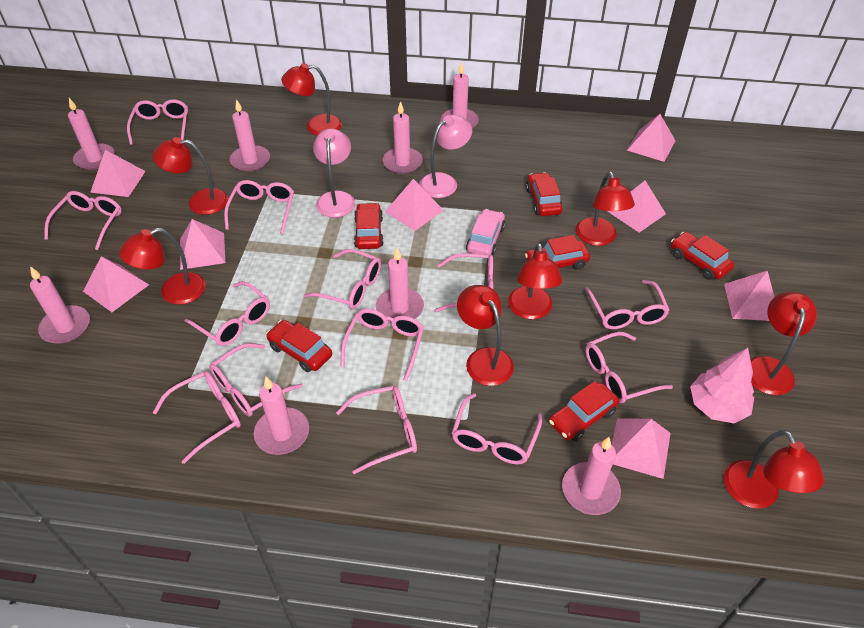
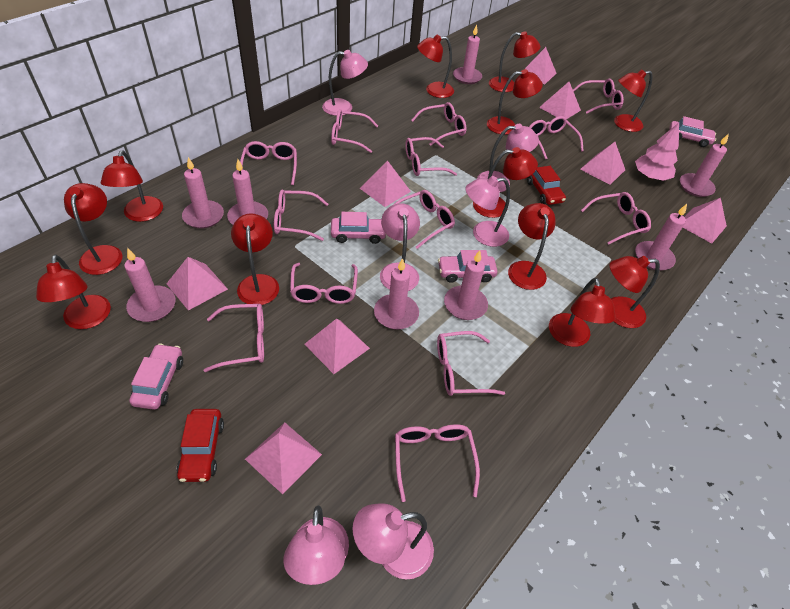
pink car: [466,209,505,256] = 1 -> [129,344,183,410] [331,212,387,244] [438,250,497,283] [669,116,716,147] = 4
pink lamp: [313,128,355,218] [419,114,472,198] = 2 -> [283,505,349,585] [322,50,368,116] [352,503,434,580] [380,203,420,291] [465,176,510,247] [477,124,539,193] = 6
red car: [266,320,332,372] [354,203,384,249] [525,235,590,269] [526,172,563,216] [549,381,619,441] [671,232,734,280] = 6 -> [177,409,224,482] [527,166,566,205] = 2
red lamp: [119,228,206,305] [153,137,228,215] [281,63,342,136] [457,285,514,386] [508,243,563,320] [576,171,635,246] [724,430,825,509] [751,291,817,395] = 8 -> [36,255,111,329] [64,183,122,275] [101,150,163,222] [231,213,279,305] [417,35,454,98] [473,147,538,218] [487,69,543,135] [489,31,540,92] [508,203,555,290] [549,278,616,347] [610,256,660,328] [614,70,653,132] = 12

